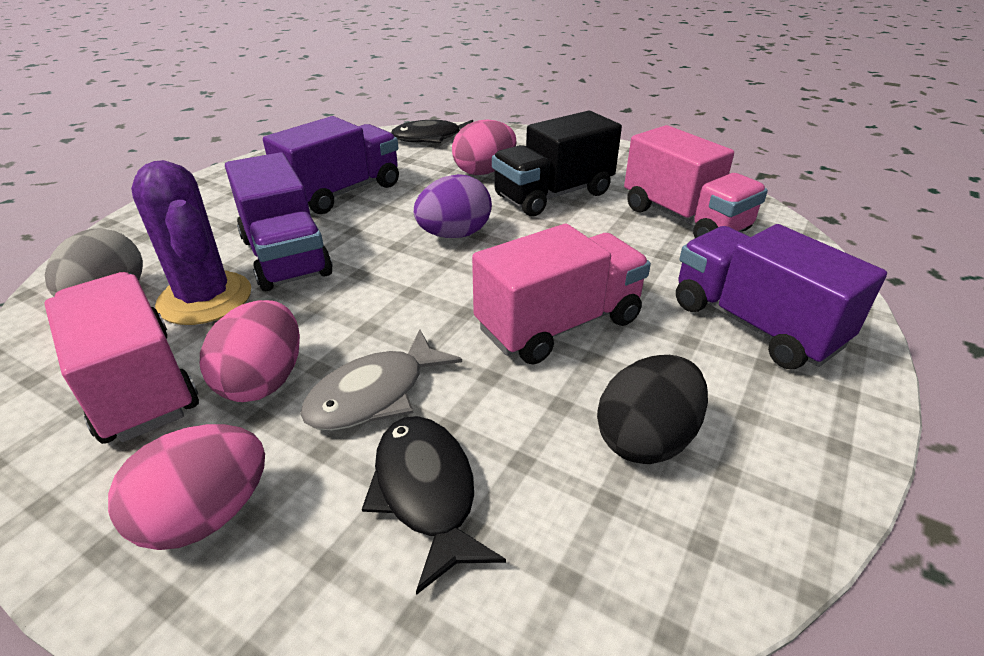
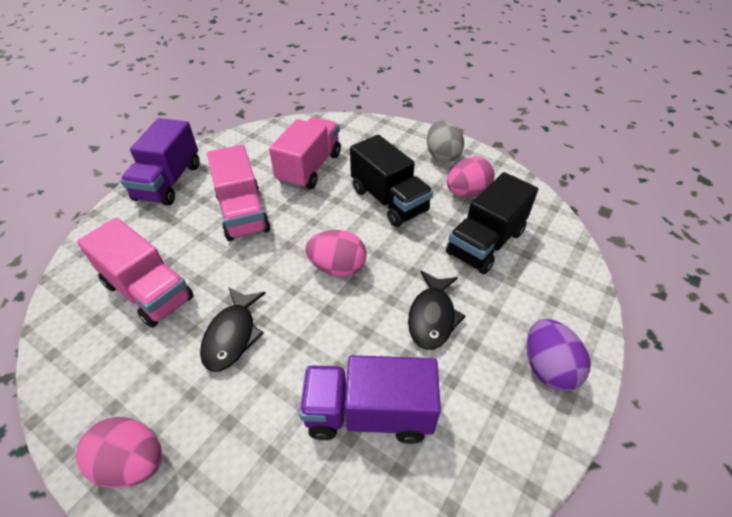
black egg: [597,355,708,464] = 1 -> none = 0
black truck: [492,111,622,216] = 1 -> [350,135,433,227] [446,172,538,274] = 2
grey fish: [300,329,462,431] = 1 -> none = 0
purple cactus: [131,160,251,325] = 1 -> none = 0
purple truck: [225,152,333,291] [263,116,399,214] [676,224,887,369] = 3 -> [120,118,199,206] [299,355,441,444] = 2

